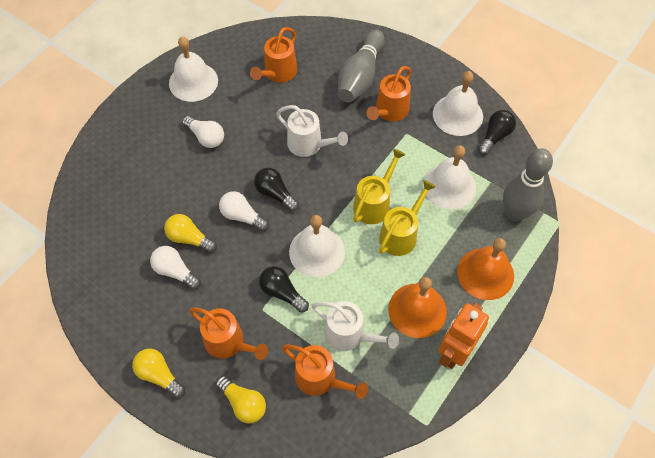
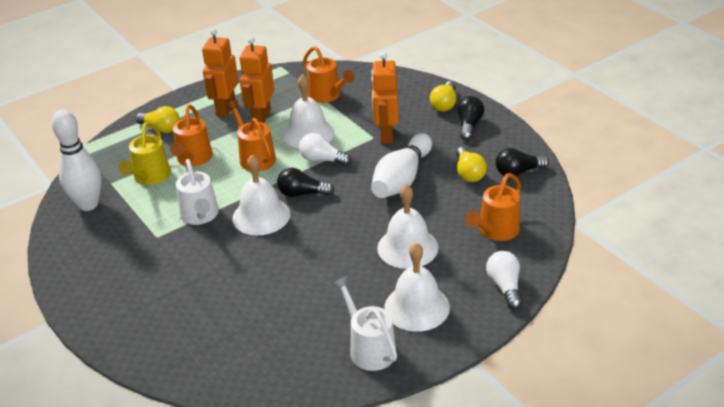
grey bowling pin: [338,30,385,103] [503,148,553,221] = 2 -> none = 0
orange bell: [388,277,447,338] [457,238,514,300] = 2 -> none = 0
orange robot: [439,303,489,369] = 1 -> [202,29,239,117] [240,37,274,123] [371,52,399,144] = 3
white bowling pin: none = 0 -> [52,109,102,211] [371,133,432,198] = 2
white light bulb: [150,246,201,290] [182,116,224,148] [219,191,269,232] = 3 -> [299,133,351,166] [486,251,522,309] = 2
yellow watering can: [353,148,406,224] [379,180,436,256] = 2 -> [119,122,171,185] = 1

